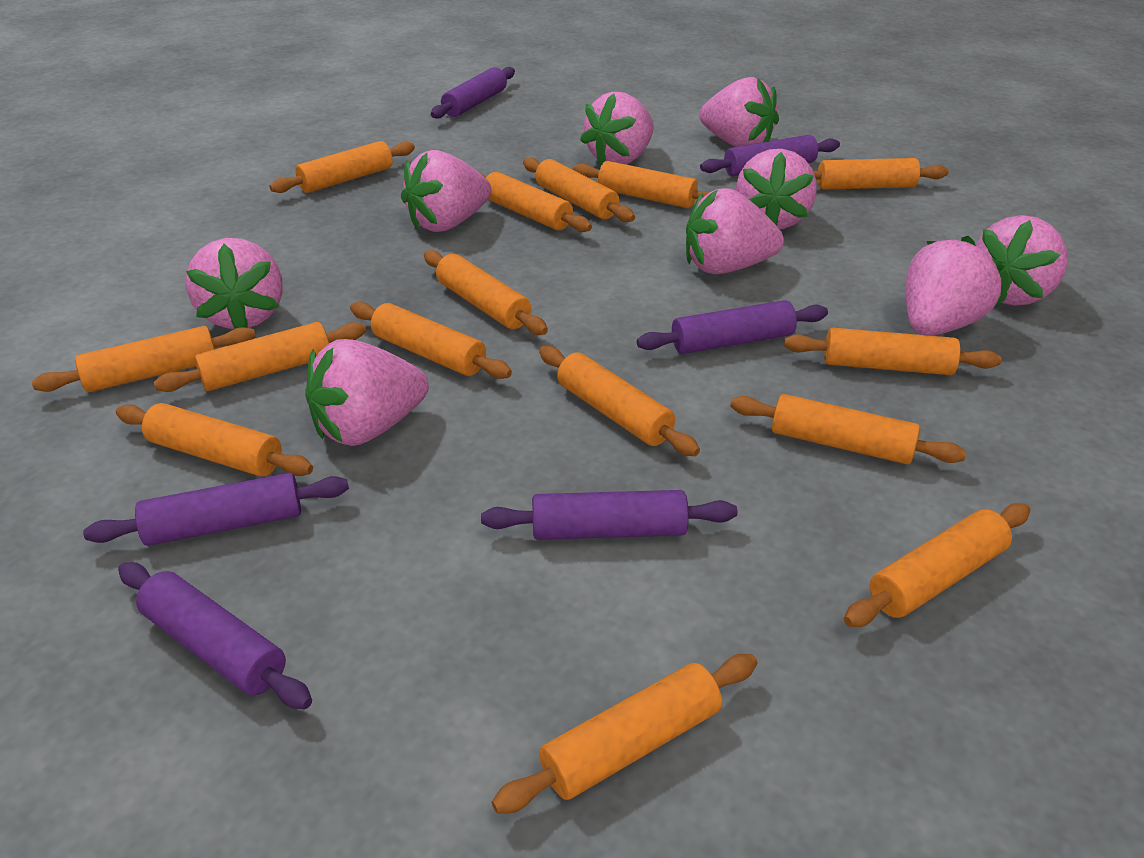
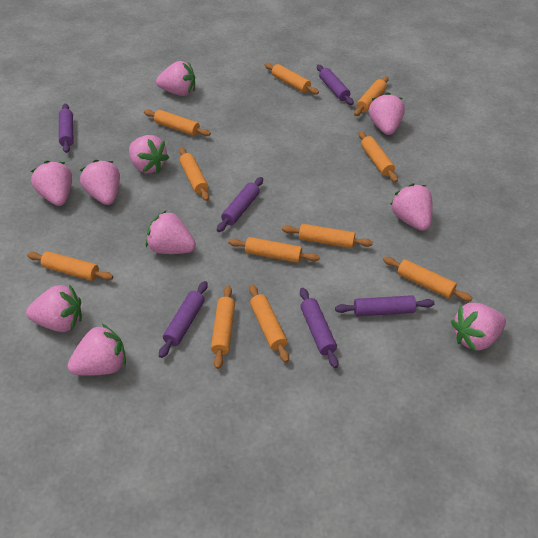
orange rolling pin: [32,326,256,392] [116,403,313,477] [154,322,366,392] [269,141,415,193] [350,302,512,379] [424,250,548,335] [479,172,592,232] [492,654,757,814] [523,157,635,222] [539,346,700,456] [573,161,712,208] [730,394,966,464] [784,328,1002,375] [813,158,949,190] [844,503,1030,627] = 15 -> [27,251,113,281] [144,110,211,136] [179,148,209,201] [211,285,235,369] [228,237,320,263] [249,284,289,363] [264,63,319,95] [282,224,373,248] [354,76,389,116] [359,131,398,182] [383,257,472,302] = 11
pink strawberry: [186,238,283,329] [305,339,429,446] [401,150,491,232] [580,92,654,166] [686,188,784,274] [699,77,779,147] [736,149,816,229] [906,236,1004,336] [975,215,1068,306] = 9 -> [26,284,82,332] [31,161,72,206] [67,324,126,376] [80,160,120,205] [129,135,169,173] [146,211,196,254] [156,61,195,96] [369,92,405,135] [390,184,433,231] [451,303,506,351] = 10

